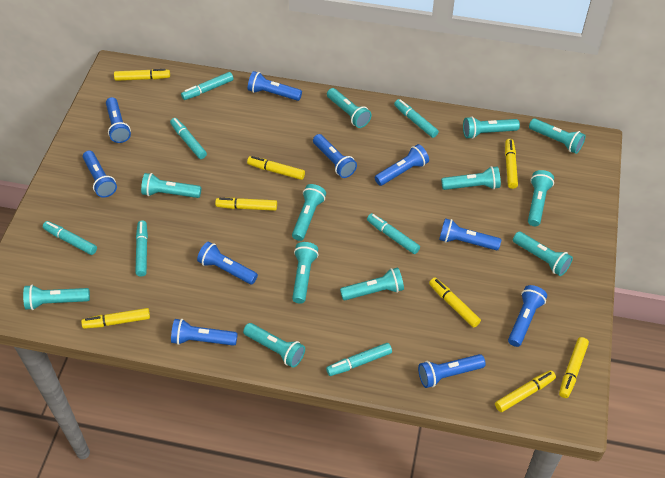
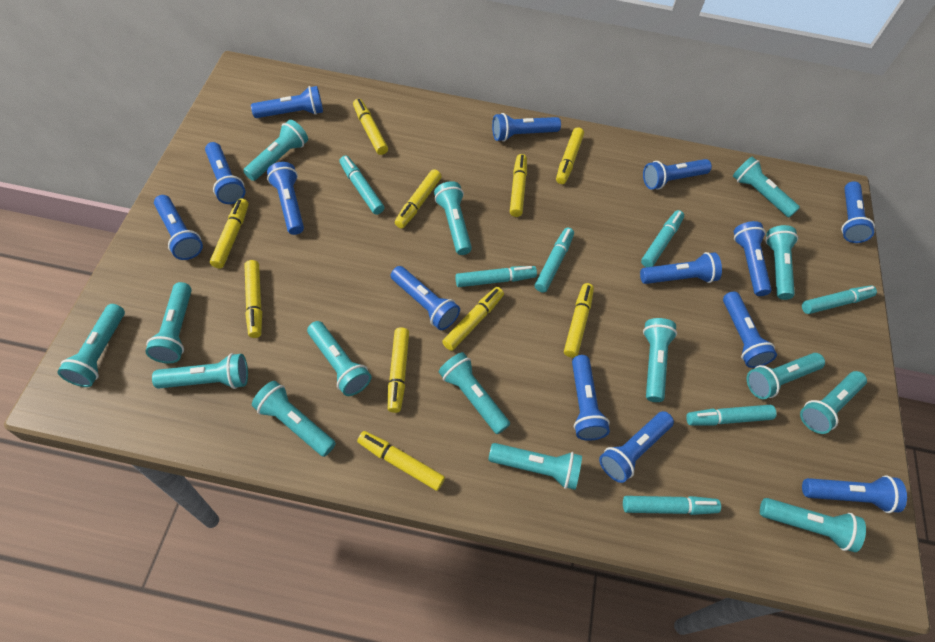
blue flashlight: [83,151,117,198] [106,97,131,143] [171,319,238,346] [197,241,258,284] [248,71,302,101] [313,134,357,178] [375,144,429,186] [418,354,486,388] [439,218,501,251] [508,285,547,347] = 10 -> [154,195,203,260] [205,142,245,204] [251,86,323,118] [267,162,304,235] [391,266,460,330] [492,113,561,142] [572,355,610,441] [599,411,674,483] [640,252,722,284] [643,159,712,190] [723,291,777,368] [734,221,772,296] [802,475,907,513] [841,181,875,243] = 14
turquoise flashlight: [23,285,90,310] [141,173,201,198] [243,323,305,368] [292,184,326,241] [292,242,319,304] [327,88,372,128] [340,268,404,300] [441,166,501,190] [463,116,520,139] [513,232,573,276] [528,170,554,226] [529,118,585,154] = 12 -> [57,304,125,387] [146,282,192,363] [152,353,248,389] [243,120,308,181] [252,381,336,457] [307,321,371,396] [434,181,472,255] [439,352,510,434] [488,443,582,490] [643,318,677,402] [733,156,800,218] [747,353,825,399] [760,498,866,552] [766,225,798,300] [800,371,867,434] = 15
yellow marker: [81,308,150,329] [114,69,170,81] [215,198,277,211] [247,156,305,180] [429,278,481,327] [495,370,556,412] [505,139,518,189] [559,337,589,398] = 8 -> [210,198,249,269] [244,260,262,338] [353,99,388,155] [357,431,445,491] [388,327,409,413] [395,169,442,228] [442,287,504,351] [510,154,527,217] [556,127,584,184] [564,283,594,358] = 10

